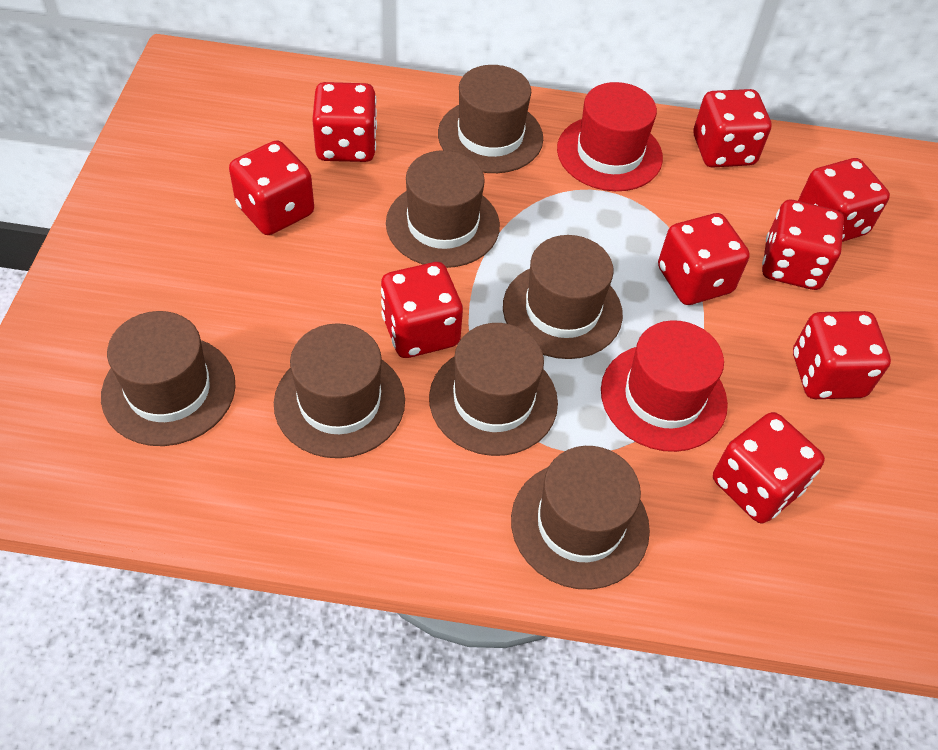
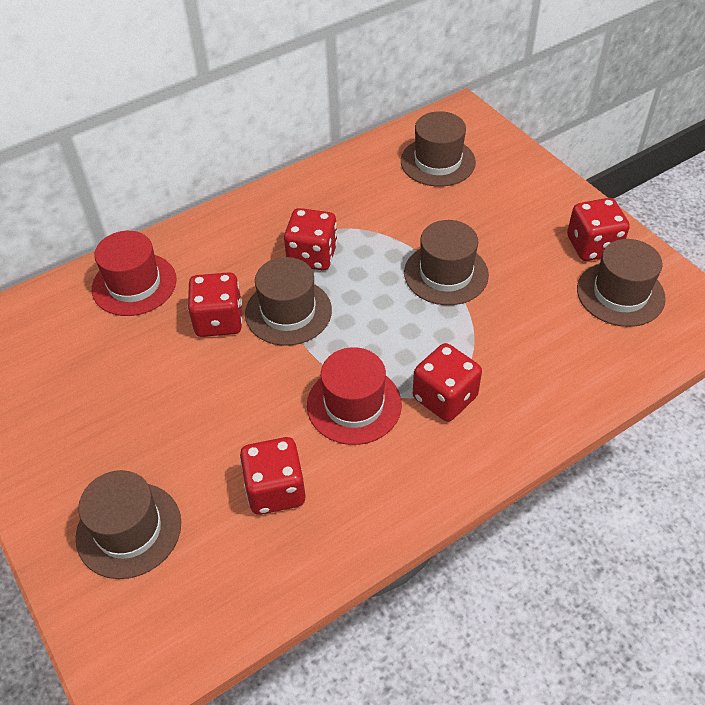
brown hat: [101,311,236,446] [274,323,405,458] [386,150,500,268] [429,323,558,456] [438,65,543,173] [503,235,623,359] [511,446,650,589] = 7 -> [76,470,181,579] [245,257,332,346] [401,111,476,187] [404,220,489,305] [577,239,666,327] = 5
red dice: [229,140,314,235] [312,82,377,162] [381,262,463,358] [658,213,750,305] [694,89,771,168] [713,412,825,523] [762,200,844,290] [793,311,891,399] [798,158,890,242] = 9 -> [188,272,242,337] [240,437,305,515] [284,208,338,271] [413,343,482,422] [567,198,630,261] = 5

